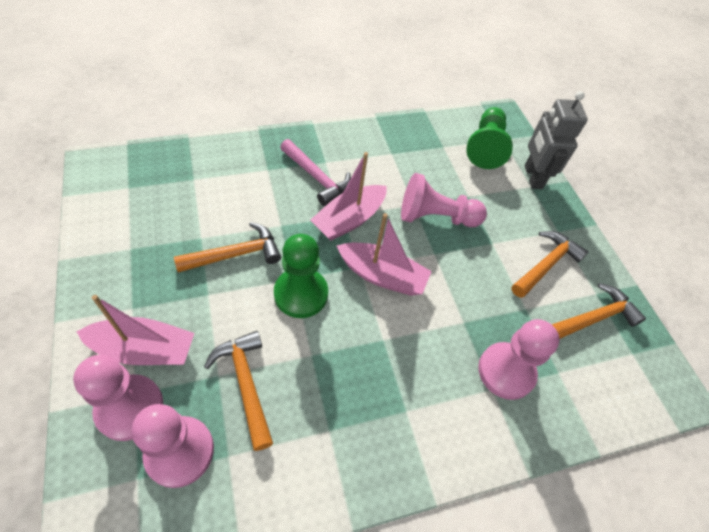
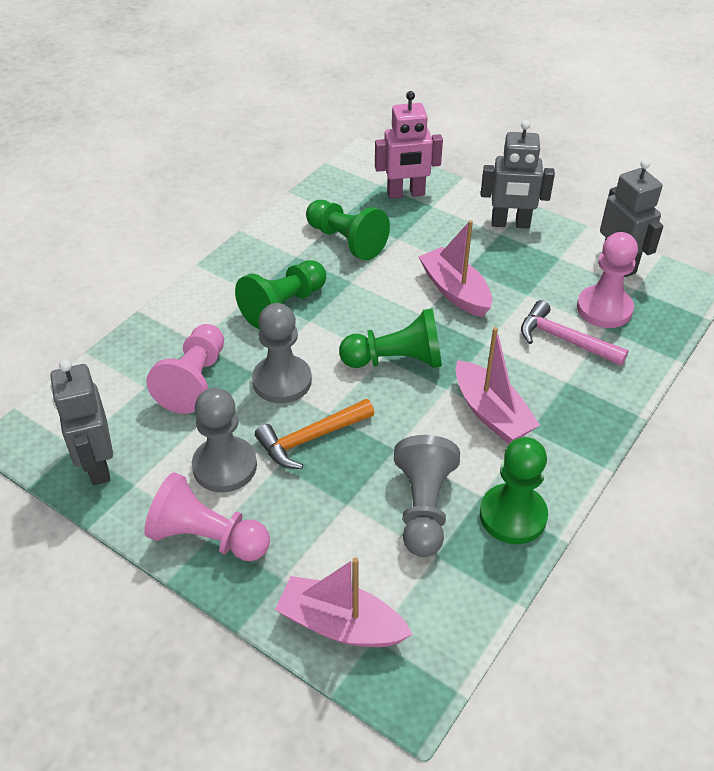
green pawn: [274,234,328,318] [466,107,513,169] = 2 -> [235,260,326,329] [306,200,390,260] [339,308,442,368] [480,437,548,544] = 4
grey pawn: none = 0 -> [192,388,257,492] [252,303,312,403] [394,435,460,557] = 3
grey robot: [525,91,588,189] = 1 -> [50,359,113,485] [481,120,555,229] [600,159,663,277] = 3
orange hammer: [174,222,281,273] [204,331,273,451] [511,231,589,298] [552,283,646,339] = 4 -> [255,399,375,469] = 1
pink pawn: [73,355,163,441] [132,404,214,488] [401,173,487,227] [478,319,560,400] = 4 -> [144,472,270,561] [146,324,224,414] [577,232,638,328] = 3
pink robot: none = 0 -> [375,91,443,199] = 1

